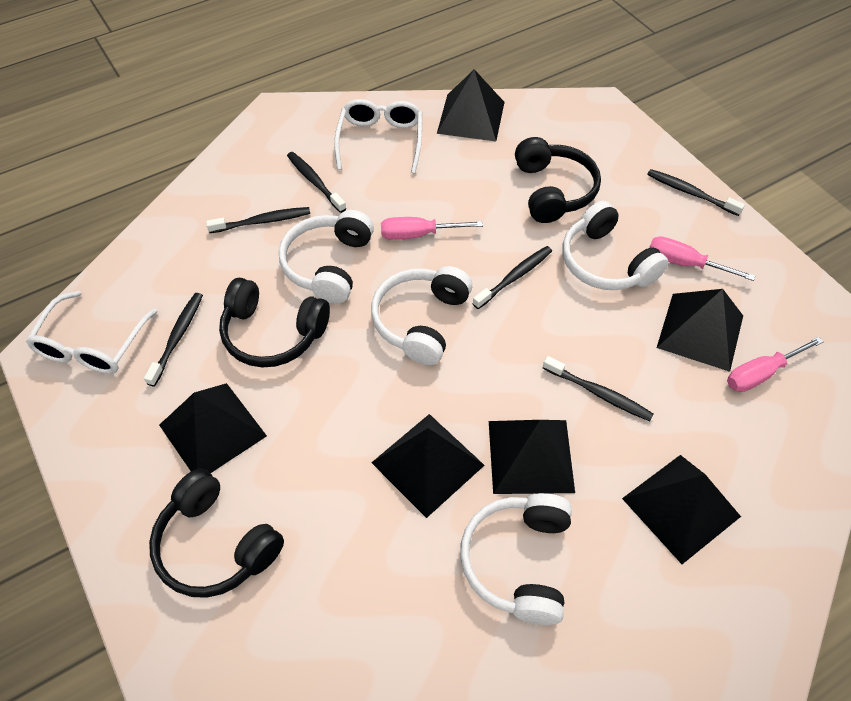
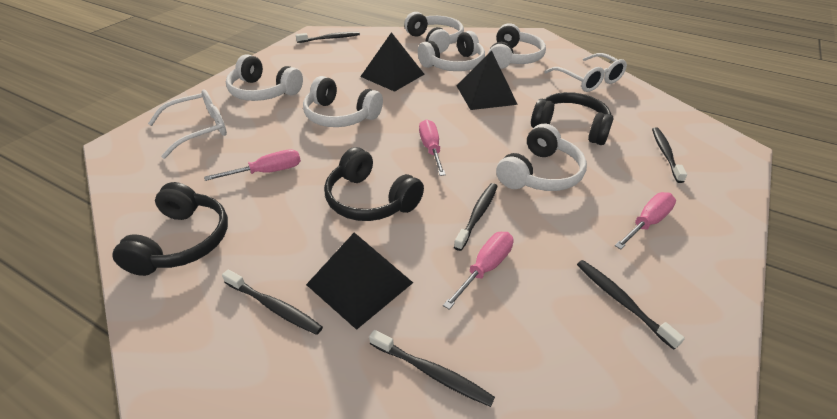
black pyramid: [159,383,267,473] [371,414,485,518] [437,69,505,142] [489,420,575,494] [622,455,741,564] [657,289,743,372] = 6 -> [306,233,413,330] [360,32,425,92] [457,50,518,110] = 3
pink screwdriver: [381,217,483,240] [649,236,755,281] [727,336,824,392] = 3 -> [204,149,301,181] [419,119,446,176] [443,232,514,310] [615,192,676,249] = 4
white headphones: [279,210,374,304] [371,266,472,365] [460,493,572,625] [562,201,668,290] = 4 -> [226,54,303,101] [303,76,383,127] [404,12,464,53] [418,31,485,71] [488,23,546,69] [496,124,587,191] = 6

